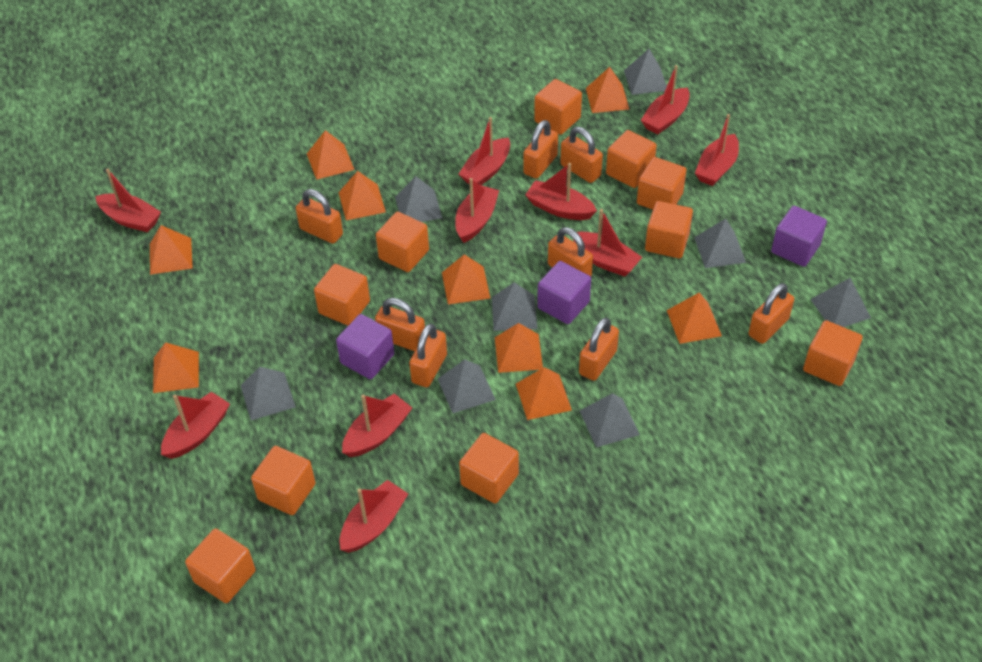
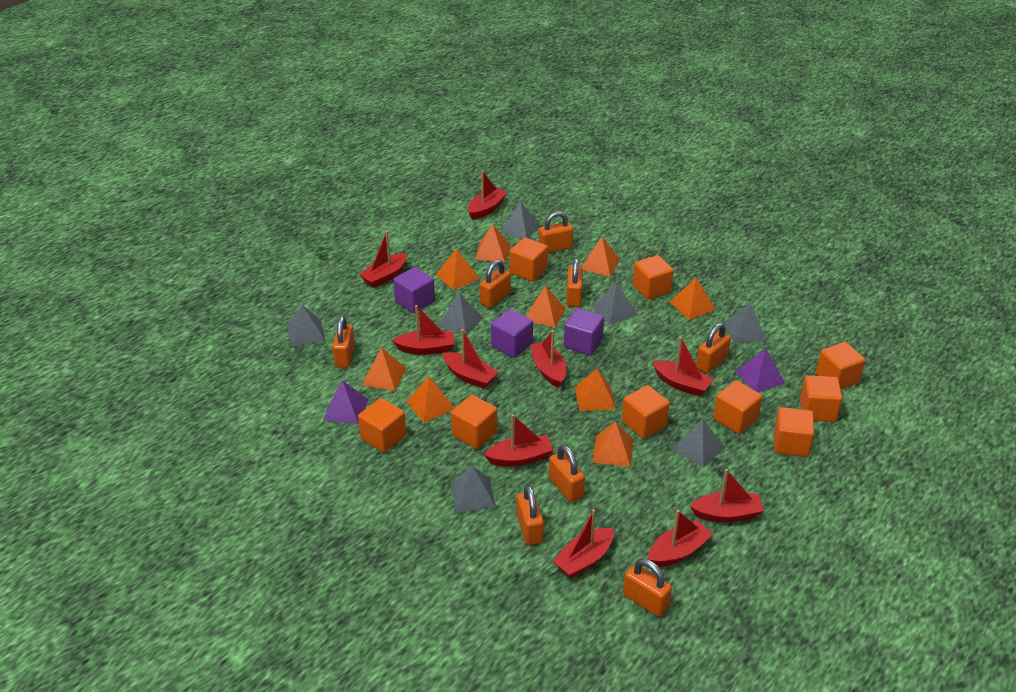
grey pyramid: [240,367,296,420] [395,176,442,222] [438,359,496,413] [492,282,537,331] [580,393,640,447] [624,49,667,95] [694,219,746,268] [810,278,871,327] = 8 -> [287,305,326,347] [438,293,483,335] [451,466,496,513] [500,201,540,239] [592,282,638,325] [672,419,725,468] [724,303,767,344] = 7
orange cube: [185,528,256,603] [251,446,316,515] [314,264,370,326] [376,212,429,272] [459,433,519,503] [534,79,582,135] [606,130,657,188] [637,157,686,210] [645,201,693,258] [803,320,863,386] = 10 -> [358,398,406,452] [451,395,497,449] [509,237,548,281] [622,385,670,439] [633,255,674,300] [713,380,762,434] [774,407,814,457] [800,375,842,422] [816,342,865,389] = 9
purple pyramid: none = 0 -> [323,380,368,424] [736,348,785,392] = 2

